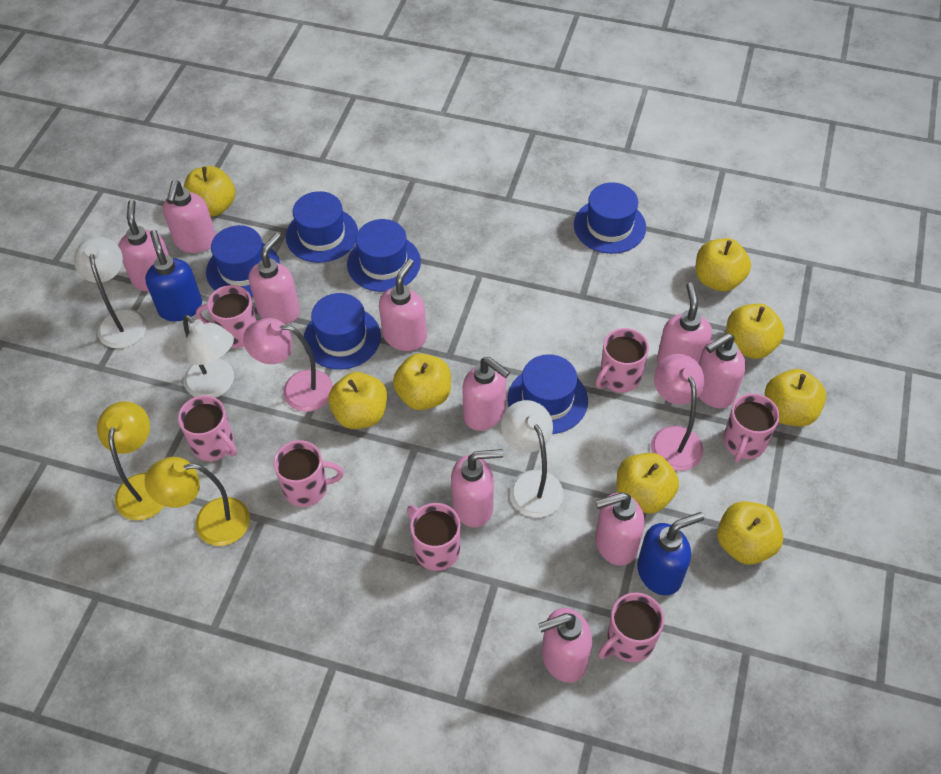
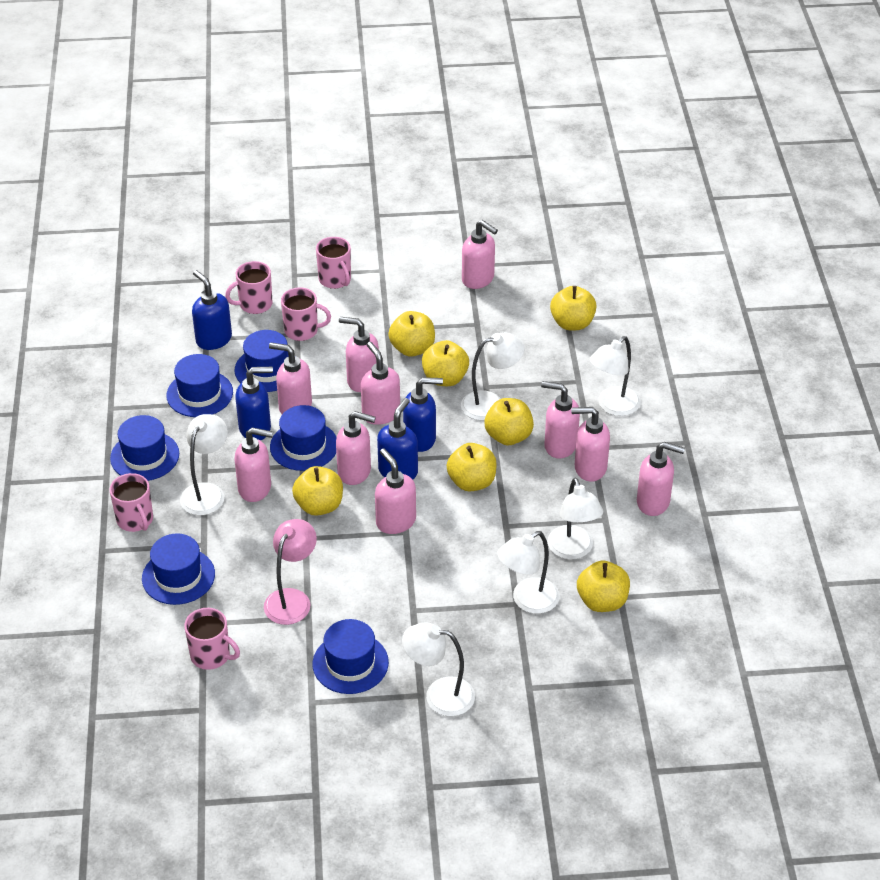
blue soap dispenser: [145,230,202,321] [637,512,704,595] = 2 -> [192,270,232,350] [235,367,273,440] [377,398,418,479] [403,377,443,452] = 4
pink lamp: [243,318,333,412] [651,354,705,471] = 2 -> [264,519,317,625] = 1
pink mug: [178,396,237,461] [196,285,257,348] [273,440,344,507] [407,503,460,571] [596,328,649,392] [599,592,664,662] [723,393,780,463] = 7 -> [110,473,153,532] [184,608,240,670] [225,261,273,314] [281,288,331,341] [316,237,351,289] = 5
white lamp: [74,237,147,349] [183,315,234,398] [501,400,563,517] = 3 -> [180,414,228,515] [402,622,475,716] [461,332,525,420] [497,531,560,614] [547,478,603,559] [590,336,641,416] = 6
yellow apple: [184,166,235,217] [328,372,387,429] [393,353,451,410] [616,453,679,513] [696,238,751,291] [717,501,783,564] [726,304,785,359] [765,369,826,426] = 8 -> [292,466,343,516] [388,311,435,357] [422,340,469,386] [447,443,497,491] [484,398,534,445] [550,286,597,330] [577,561,630,612] = 7
yellow lamp: [97,401,164,520] [145,457,250,546] = 2 -> none = 0

